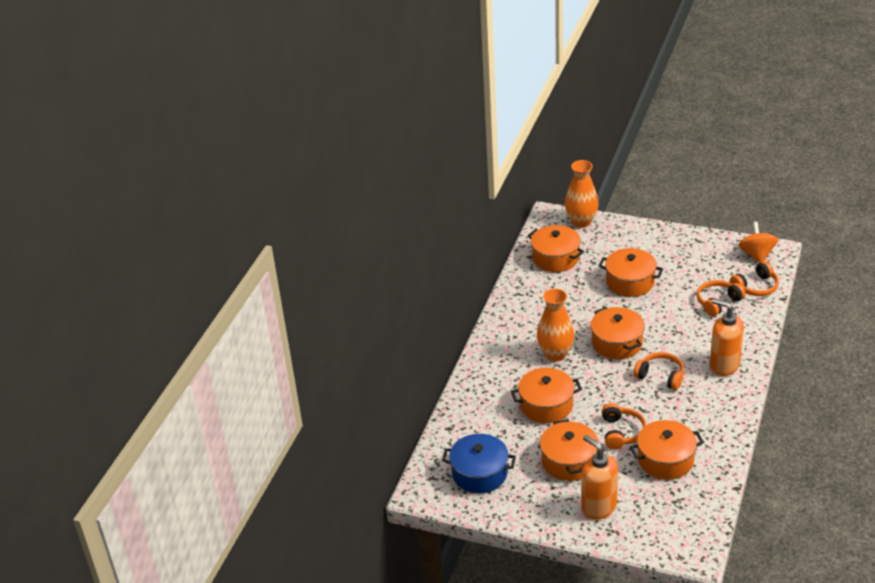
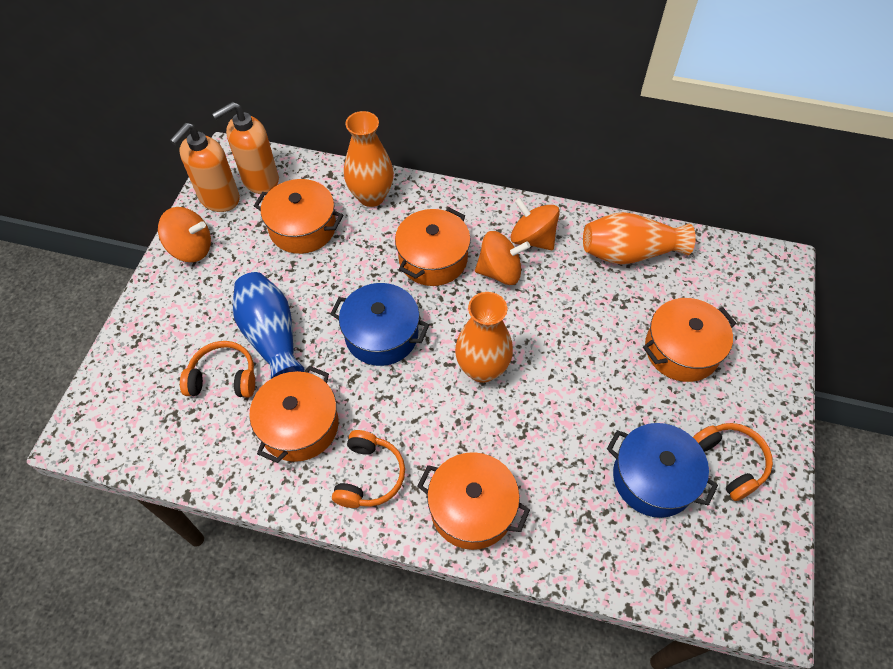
blue pot: [442,434,516,493] = 1 -> [330,283,429,366] [607,423,718,518] = 2
blue vase: none = 0 -> [233,272,305,379] = 1
orange headphones: [602,403,646,450] [633,352,684,390] [697,280,746,316] [730,261,779,296] = 4 -> [180,341,255,398] [332,430,405,508] [693,423,773,501] = 3
orange pot: [511,368,582,423] [528,225,584,272] [540,419,599,481] [590,307,645,359] [599,248,663,297] [630,420,704,480] = 6 -> [249,366,339,463] [254,179,343,254] [395,208,471,286] [418,452,530,550] [643,298,737,382] = 5
orange spinning top: [738,222,778,263] = 1 -> [158,207,211,262] [475,231,530,285] [511,198,560,250] = 3
orange vase: [537,289,574,361] [565,160,599,228] = 2 -> [344,111,394,207] [455,292,513,383] [583,212,696,264] = 3

